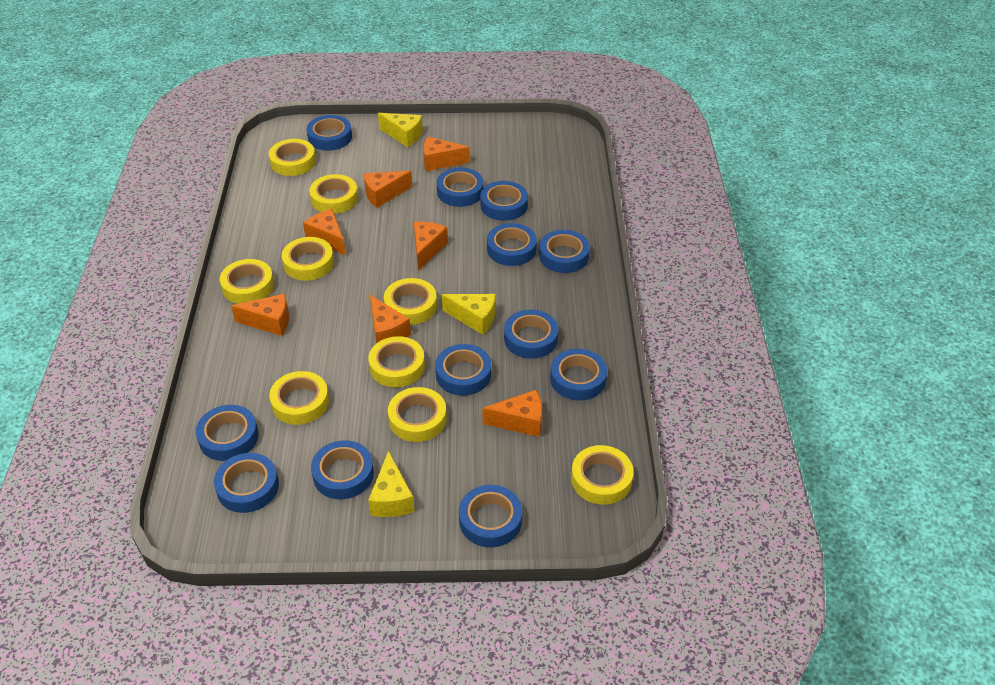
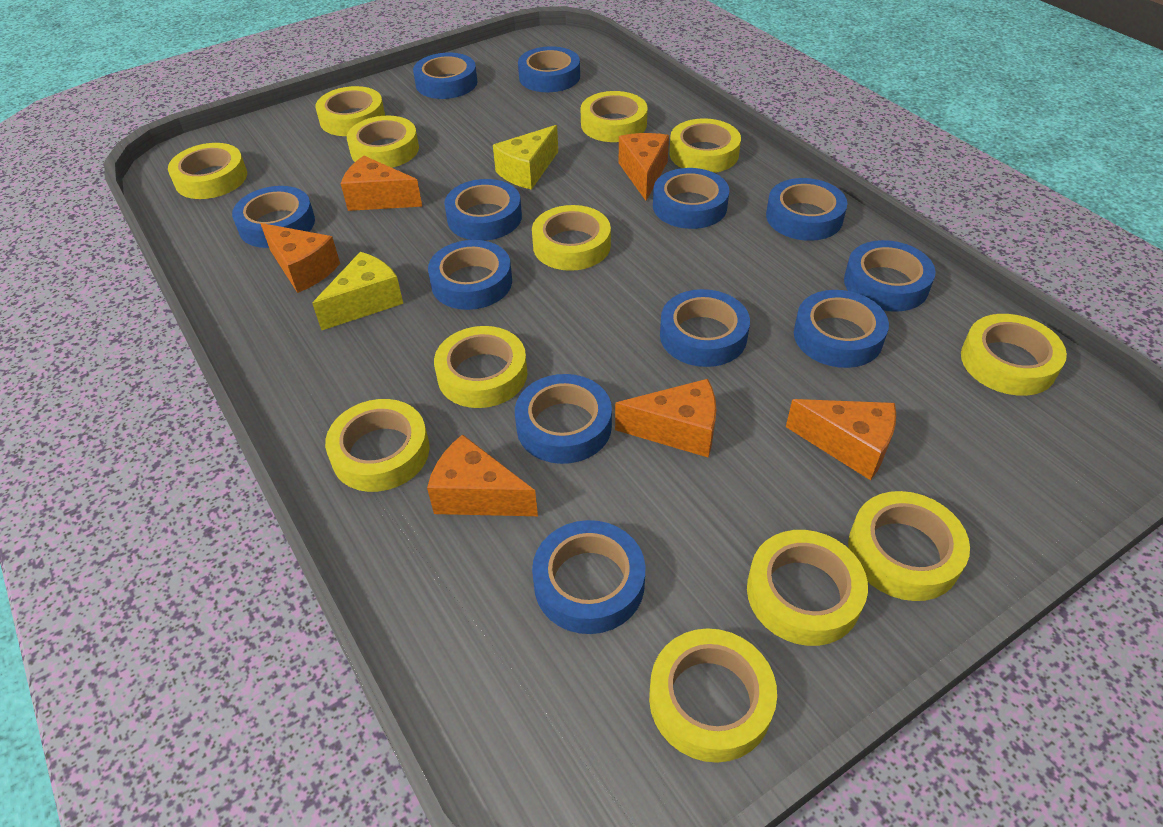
orange cheese: [231,294,289,336] [303,209,346,255] [364,171,412,208] [370,295,411,343] [414,221,448,271] [423,137,470,171] [483,390,542,437] = 7 -> [260,223,340,293] [341,156,422,211] [427,434,538,516] [615,379,716,457] [619,133,669,201] [786,399,896,480] = 6
yellow cheese: [368,451,415,517] [378,113,423,147] [442,294,496,335] = 3 -> [312,252,403,330] [493,125,558,190] = 2
yellow tape: [220,259,274,304] [269,139,316,176] [269,371,329,425] [282,237,334,281] [309,174,358,214] [368,336,425,387] [384,278,437,325] [388,387,447,442] [571,445,634,505] = 9 -> [168,143,247,199] [316,86,385,136] [325,399,430,492] [347,116,419,168] [434,326,527,408] [532,205,611,271] [581,91,648,142] [649,628,777,763] [669,118,741,173] [747,530,868,646] [848,491,970,601] [961,314,1067,396] = 12

